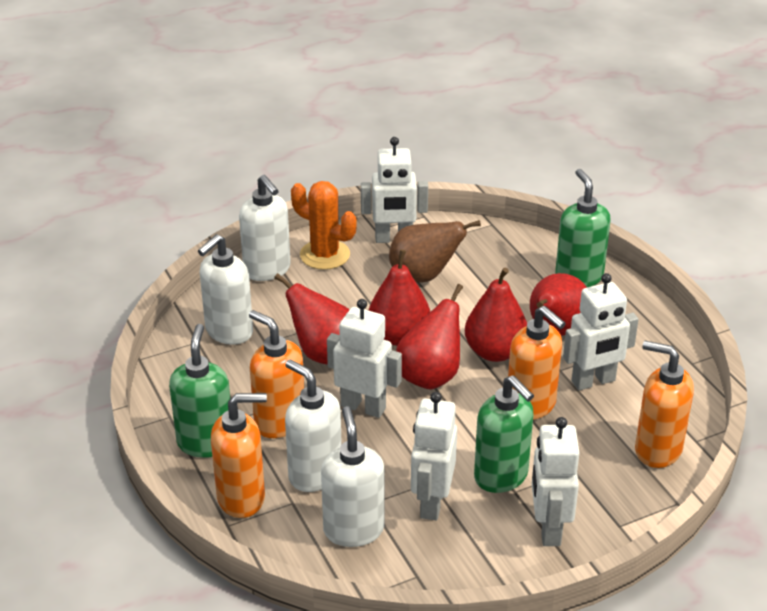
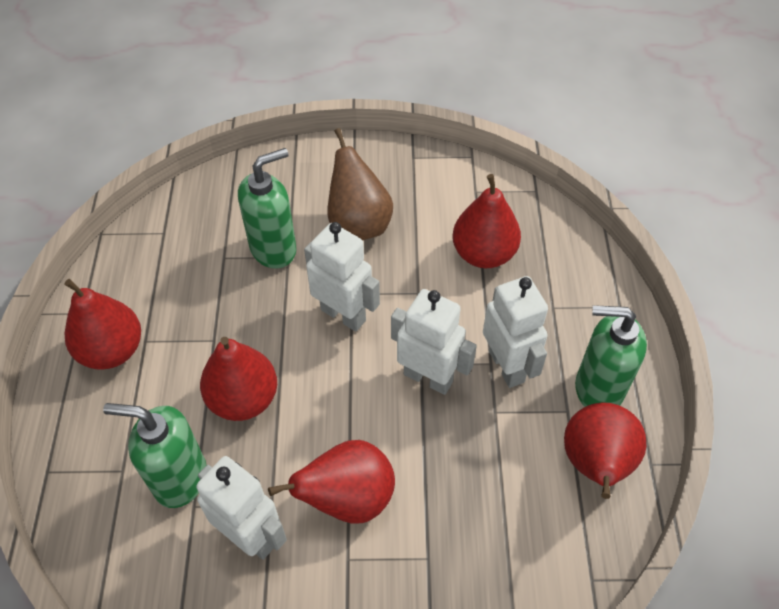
orange cactus: [291,181,357,270] = 1 -> none = 0
orange soap dispenser: [211,393,267,518] [249,310,304,438] [508,306,566,420] [635,341,694,468] = 4 -> none = 0
white robot: [327,299,402,418] [361,137,428,243] [411,392,457,520] [532,417,579,546] [563,273,639,390] = 5 -> [196,456,287,560] [304,222,380,332] [391,289,477,395] [483,276,548,388] = 4
white soap dispenser: [198,234,253,345] [239,175,291,281] [285,360,342,492] [321,406,384,547] = 4 -> none = 0

